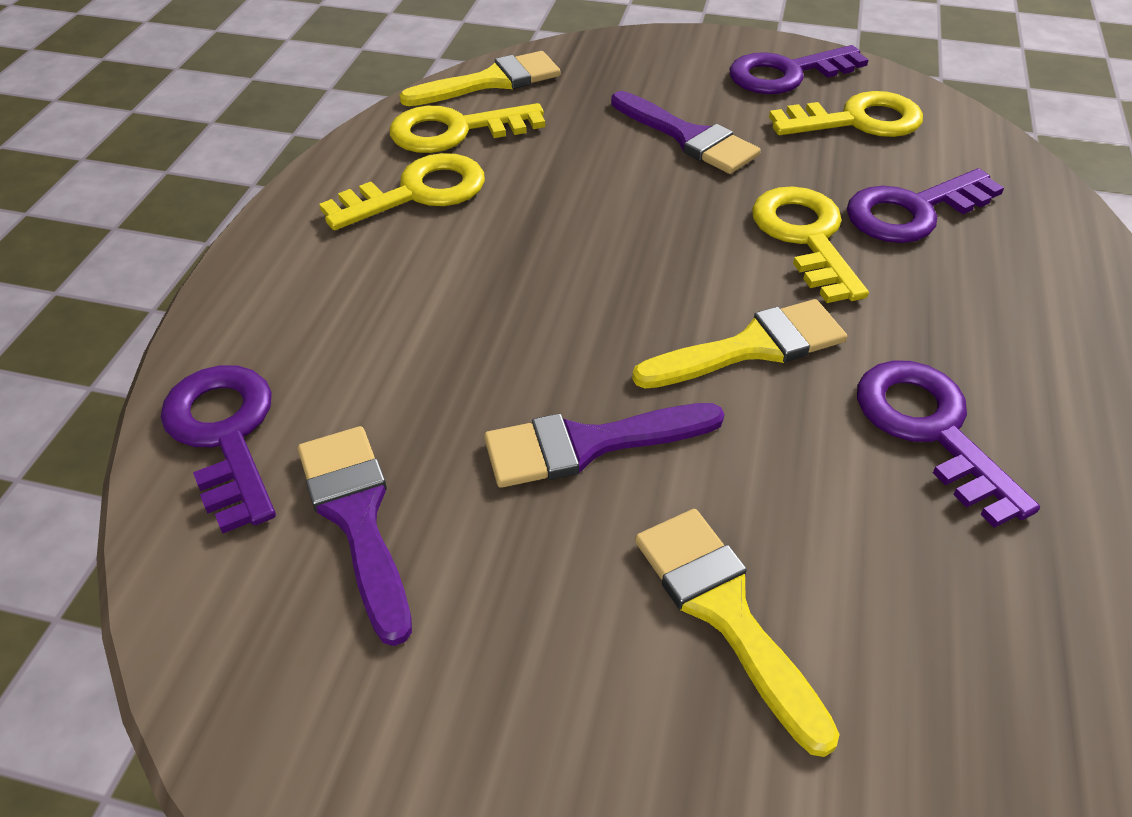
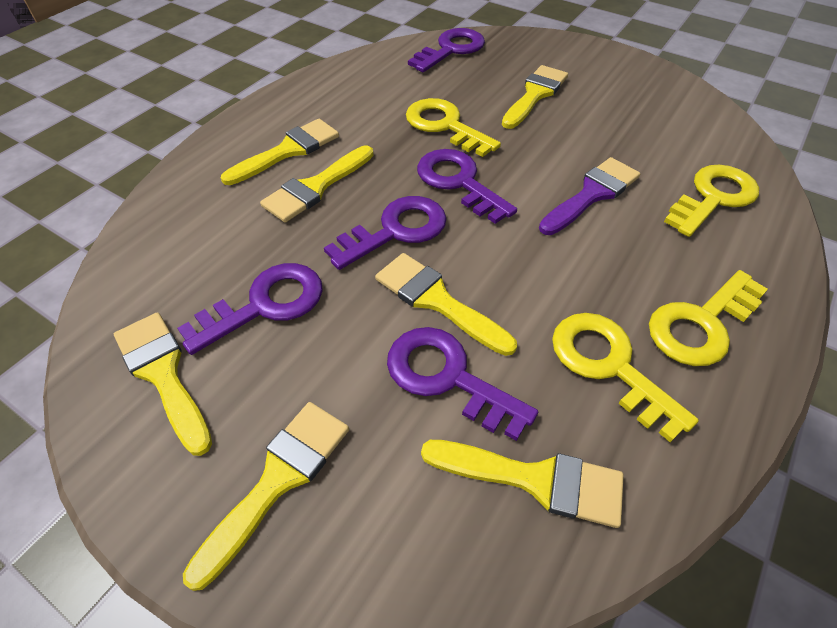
purple brush: [298,426,412,646] [484,403,725,488] [611,91,761,174] = 3 -> [539,157,640,235] = 1
purple key: [161,365,276,534] [729,45,868,94] [847,168,1004,243] [857,360,1040,528] = 4 -> [177,263,323,355] [324,196,447,270] [387,327,538,441] [408,28,485,72] [417,149,517,224] = 5
yellow brush: [399,51,561,106] [632,299,847,389] [635,509,840,757] = 3 -> [114,312,212,456] [183,402,349,591] [221,119,339,185] [260,145,373,223] [375,253,517,356] [421,440,624,528] [502,65,568,129] = 7

